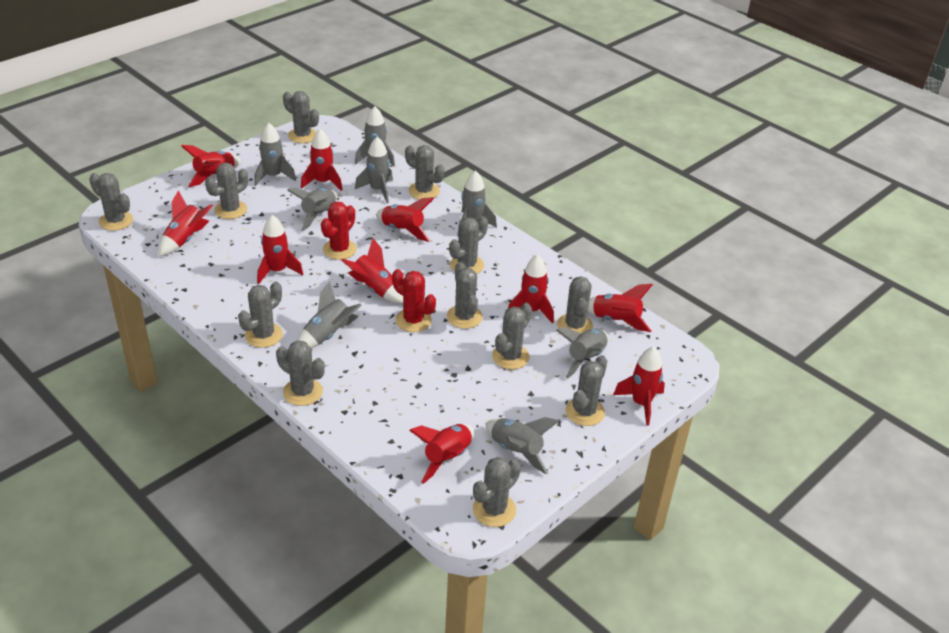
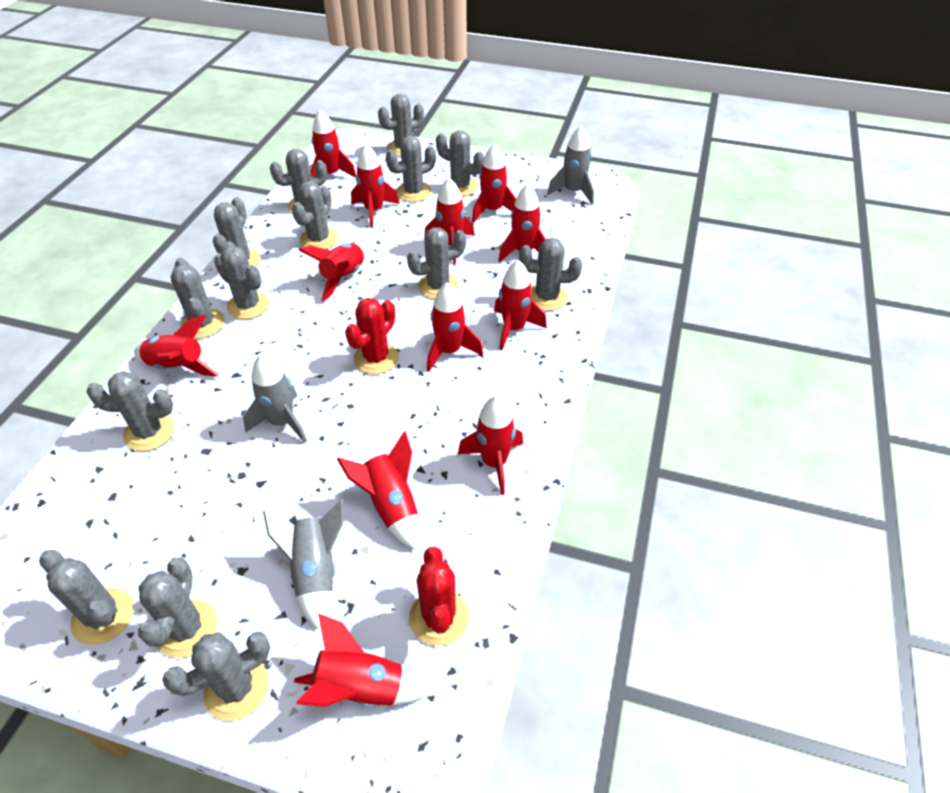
grey cactus: [89,173,133,231] [205,163,248,219] [238,282,283,348] [276,340,325,406] [283,91,319,143] [405,145,444,199] [447,262,483,329] [449,216,488,274] [473,457,521,527] [492,303,532,369] [557,276,593,333] [565,355,607,426] = 12 -> [39,550,134,645] [86,371,175,451] [138,557,217,658] [162,632,270,721] [171,258,225,338] [213,197,260,267] [214,246,270,319] [270,149,327,213] [292,181,338,249] [378,94,424,157] [386,136,436,202] [407,227,466,299] [436,130,484,196] [519,238,582,311] = 14
grey rocket: [254,123,296,186] [287,188,337,231] [297,281,362,348] [355,106,395,166] [355,137,393,203] [457,170,497,236] [486,417,559,475] [556,327,608,379] = 8 -> [243,354,307,443] [263,499,343,629] [547,126,594,204] = 3
red rocket: [159,190,213,256] [181,145,241,187] [257,215,303,284] [301,129,342,191] [341,238,403,303] [376,197,434,242] [409,424,474,484] [508,255,554,324] [588,284,653,332] [613,346,665,426] = 10 -> [134,315,219,377] [294,613,430,707] [299,243,366,301] [310,109,356,178] [337,431,420,550] [351,144,400,228] [424,178,475,264] [427,283,483,371] [458,396,523,495] [472,144,516,223] [494,260,547,350] [499,184,545,262] = 12

